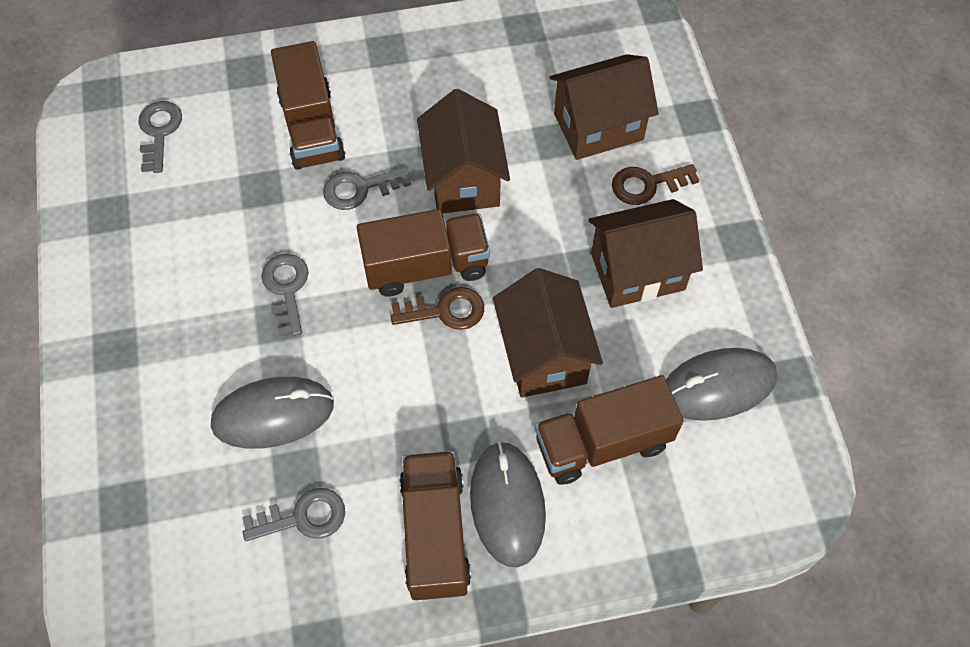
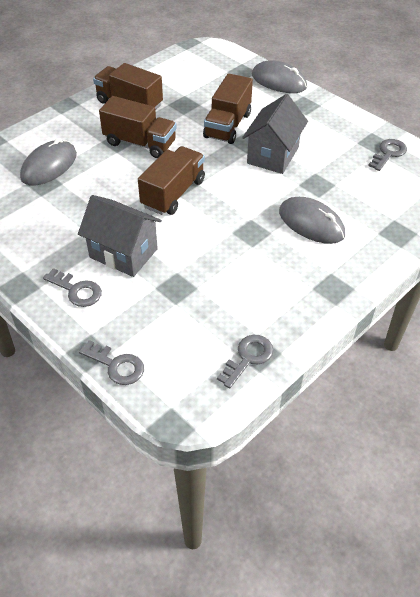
brown house: [417,89,510,213] [493,268,603,398] [550,54,659,160] [588,199,703,308] = 4 -> none = 0
brown key: [391,287,484,330] [612,164,699,205] = 2 -> none = 0
grey house: none = 0 -> [78,195,162,277] [242,94,308,174] = 2

